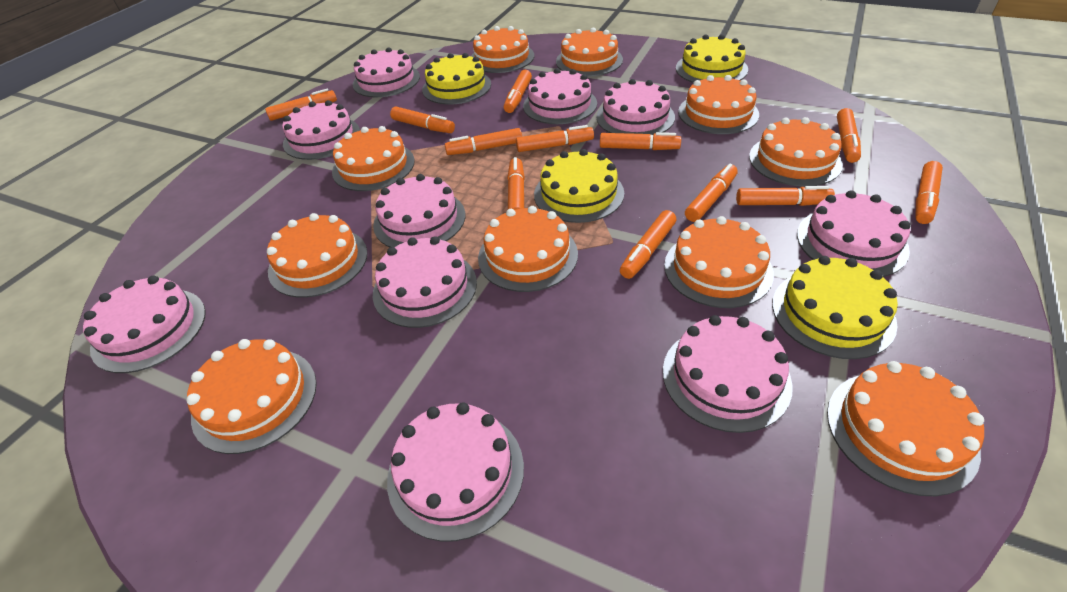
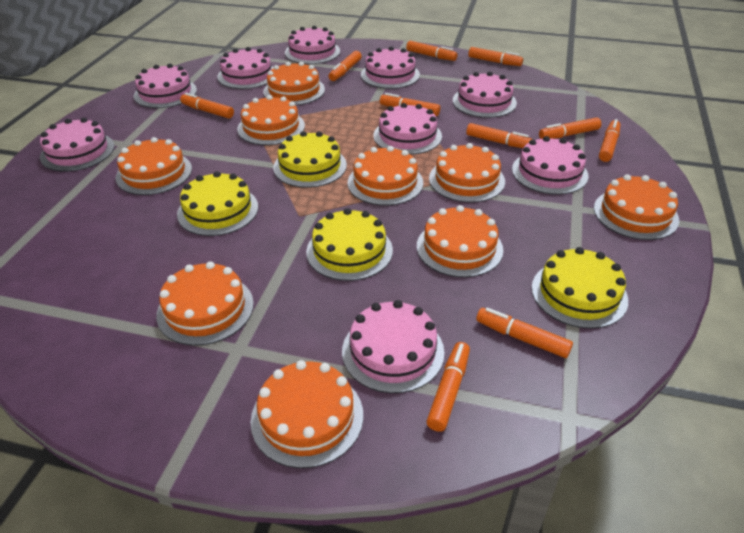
orange cake: [186,339,317,454] [267,213,368,298] [332,126,415,191] [471,26,534,73] [478,206,578,292] [556,28,623,77] [664,216,774,308] [678,75,759,134] [749,117,843,187] [827,361,984,496] = 10 -> [116,137,192,195] [156,261,254,346] [237,95,305,145] [251,360,363,468] [263,62,325,105] [348,146,423,206] [417,205,503,277] [429,143,505,203] [594,174,679,240] = 9
orange marker: [265,89,337,121] [390,106,455,133] [445,128,522,155] [504,70,532,113] [507,157,525,210] [516,125,594,152] [600,132,681,150] [620,210,676,279] [685,164,738,222] [736,186,835,206] [837,108,861,163] [916,161,943,224] = 12 -> [180,93,234,119] [329,51,362,81] [380,93,440,116] [406,41,458,61] [426,342,470,432] [466,123,532,148] [468,47,523,66] [476,308,573,358] [539,117,601,139] [599,119,620,162] = 10
pink cake: [83,276,206,373] [282,100,360,160] [353,47,420,97] [373,174,465,247] [373,236,477,328] [387,402,524,541] [523,68,597,124] [597,79,675,135] [663,315,793,433] [797,190,911,277] = 10 -> [40,118,115,171] [134,64,197,108] [217,47,273,89] [285,26,340,64] [342,300,444,393] [361,47,420,89] [374,103,442,155] [453,72,517,118] [512,136,588,195] = 9

